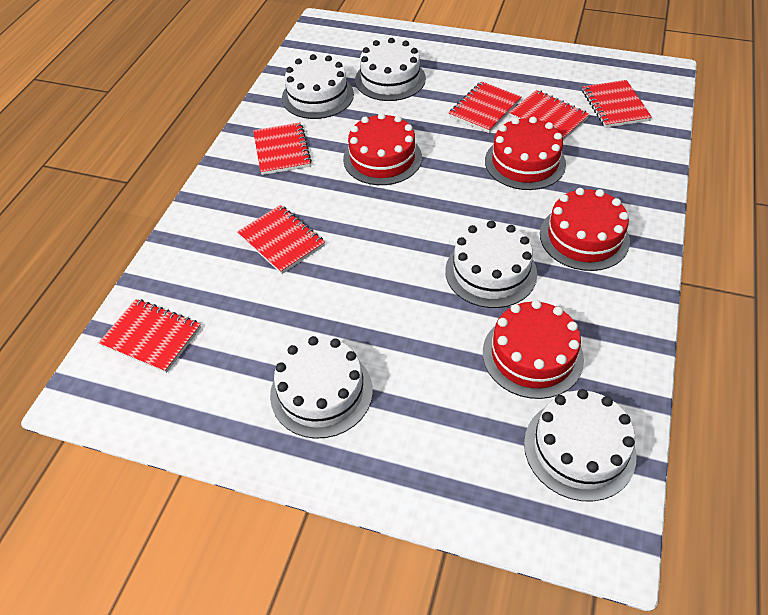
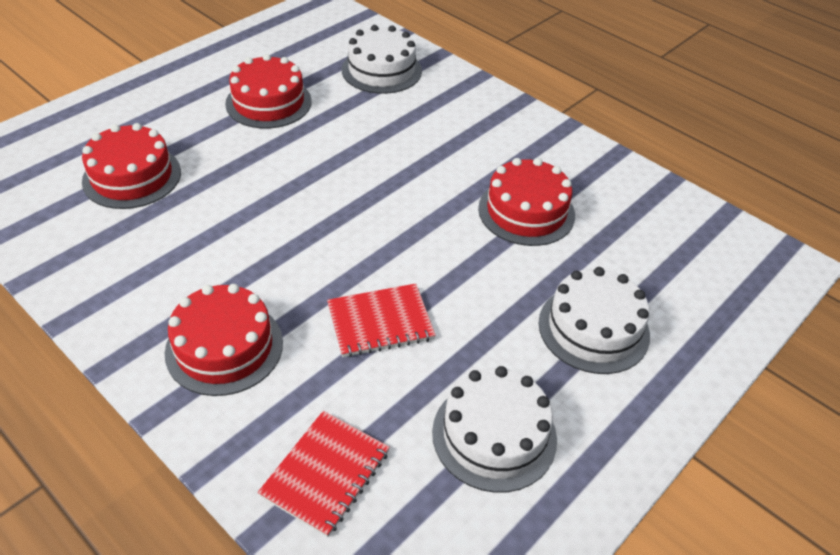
red notebook: [99,299,201,373] [237,205,325,274] [253,122,312,175] [449,81,521,133] [509,90,590,140] [582,80,652,128] = 6 -> [258,411,390,537] [327,283,435,357] = 2
white cake: [270,336,373,439] [282,54,354,119] [355,38,426,101] [445,221,537,308] [524,389,636,501] = 5 -> [342,25,422,94] [432,366,557,493] [539,267,650,374] = 3

